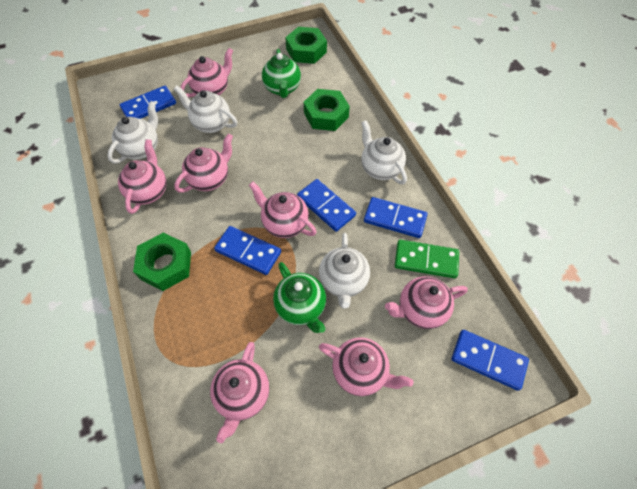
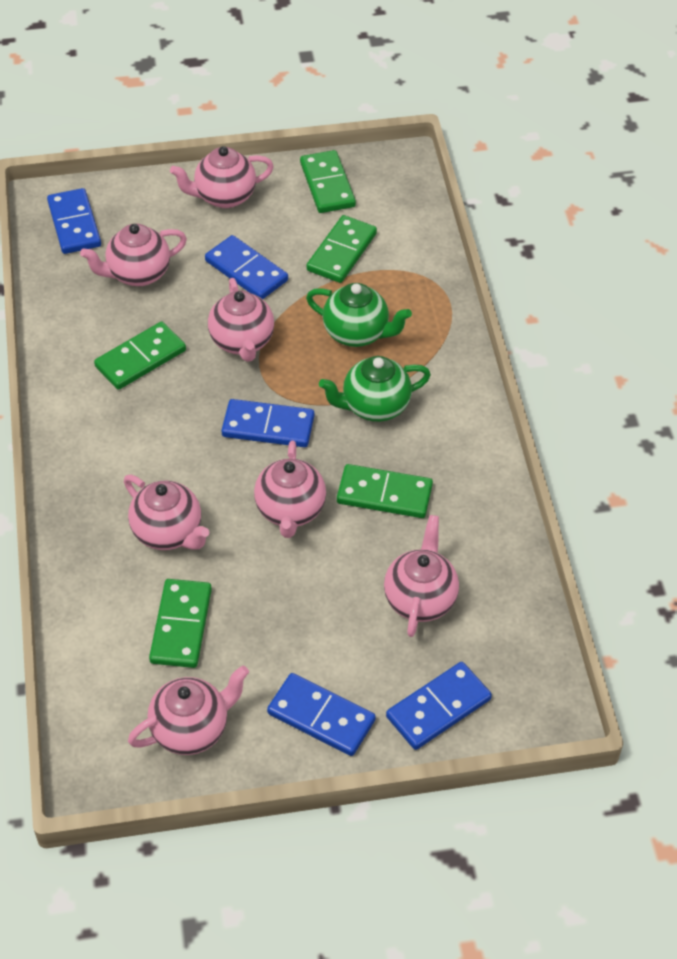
green domino: [395,240,459,278] = 1 -> [94,322,186,390] [149,579,212,668] [300,150,356,213] [307,215,377,283] [337,464,433,518] = 5
green nut: [133,233,191,291] [285,27,327,64] [304,89,350,131] = 3 -> none = 0
white teapot: [107,101,158,163] [174,86,237,133] [319,233,370,309] [361,120,407,185] = 4 -> none = 0

